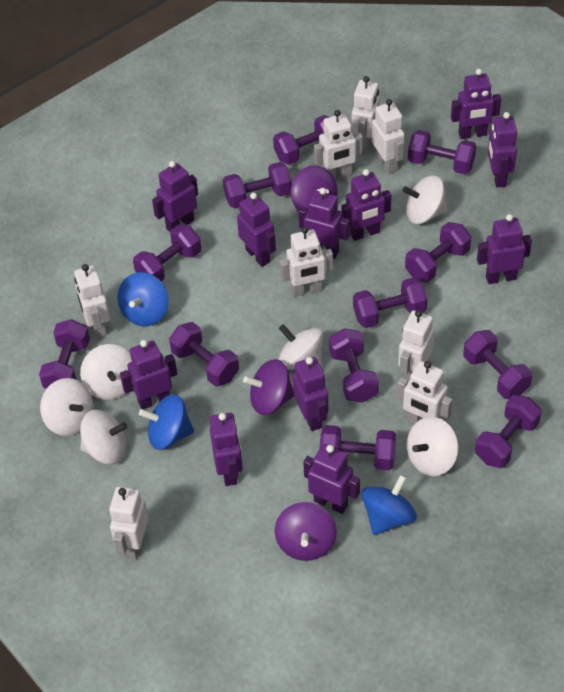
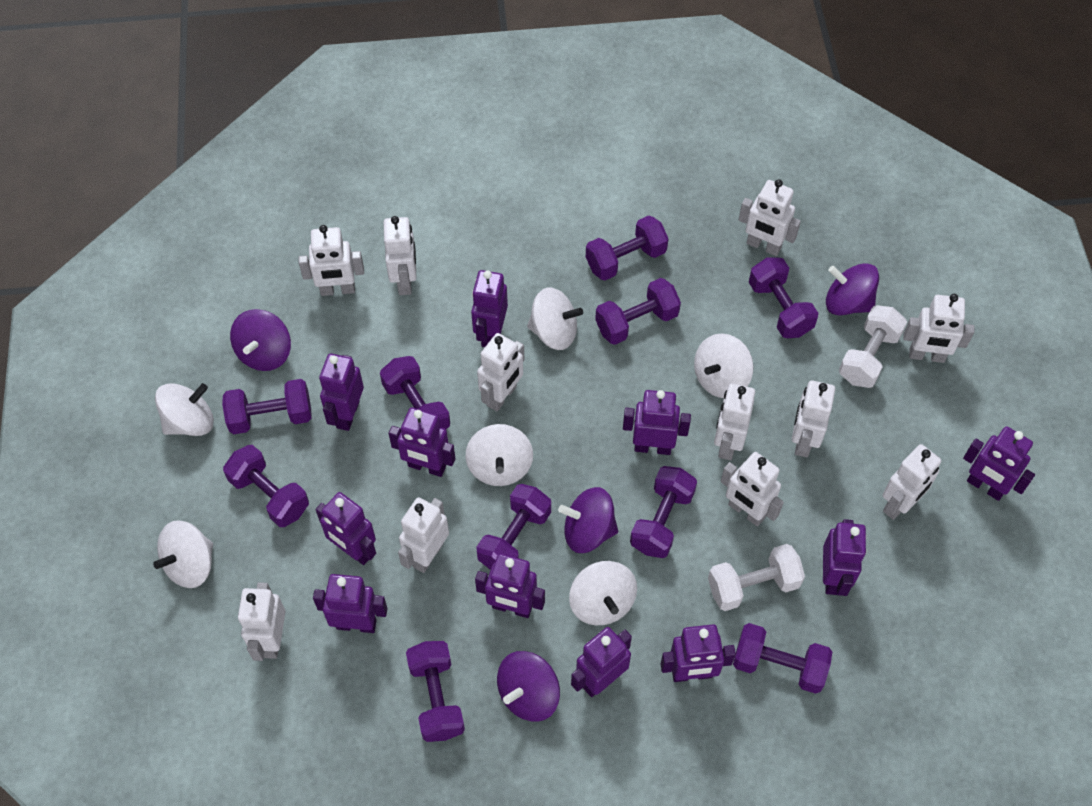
blue spinning top: [117,272,169,326] [139,394,194,450] [361,475,417,535] = 3 -> none = 0
purple dumbbell: [39,319,90,389] [133,224,201,281] [169,322,239,386] [223,162,292,209] [273,115,329,165] [319,425,396,470] [329,328,379,402] [353,277,427,328] [405,222,471,283] [408,130,476,174] [463,330,532,399] [475,395,542,468] = 12 -> [222,379,312,434] [223,445,309,527] [380,356,450,429] [406,641,465,742] [476,484,551,570] [586,215,669,281] [595,278,681,345] [630,466,697,558] [733,623,832,694] [749,257,818,338] = 10
purple spinning top: [243,359,294,415] [275,502,337,561] [290,165,338,211] = 3 -> [230,309,291,371] [497,651,560,722] [558,487,618,553] [826,263,879,316] = 4
white dumbbell: none = 0 -> [708,544,805,611] [839,305,907,388] = 2
white robot: [74,264,110,338] [109,487,149,560] [280,227,333,297] [314,110,363,179] [352,76,380,151] [372,99,405,174] [397,361,452,423] [398,310,435,382] = 8 -> [238,582,286,661] [298,225,364,296] [384,216,417,295] [398,497,449,573] [477,333,524,412] [714,383,755,460] [721,452,784,526] [739,179,801,256] [792,380,835,457] [882,444,941,520] [903,294,974,363] = 11

